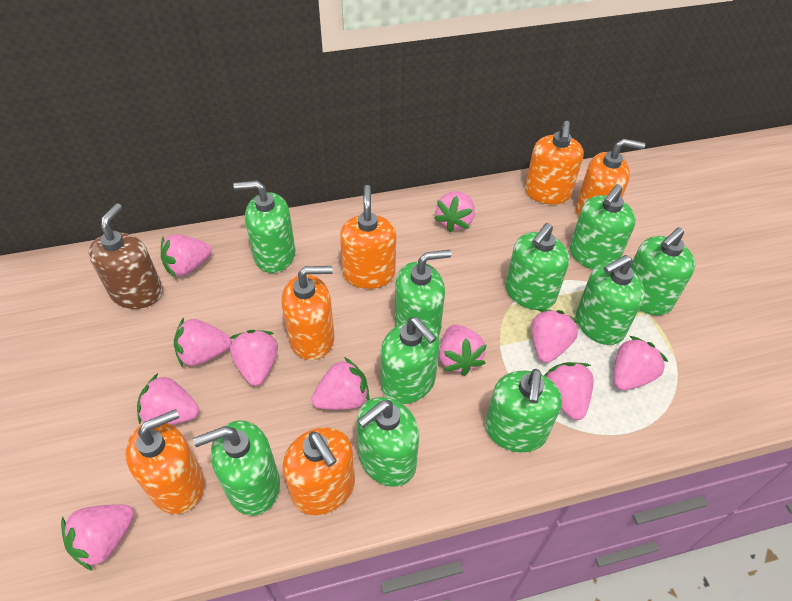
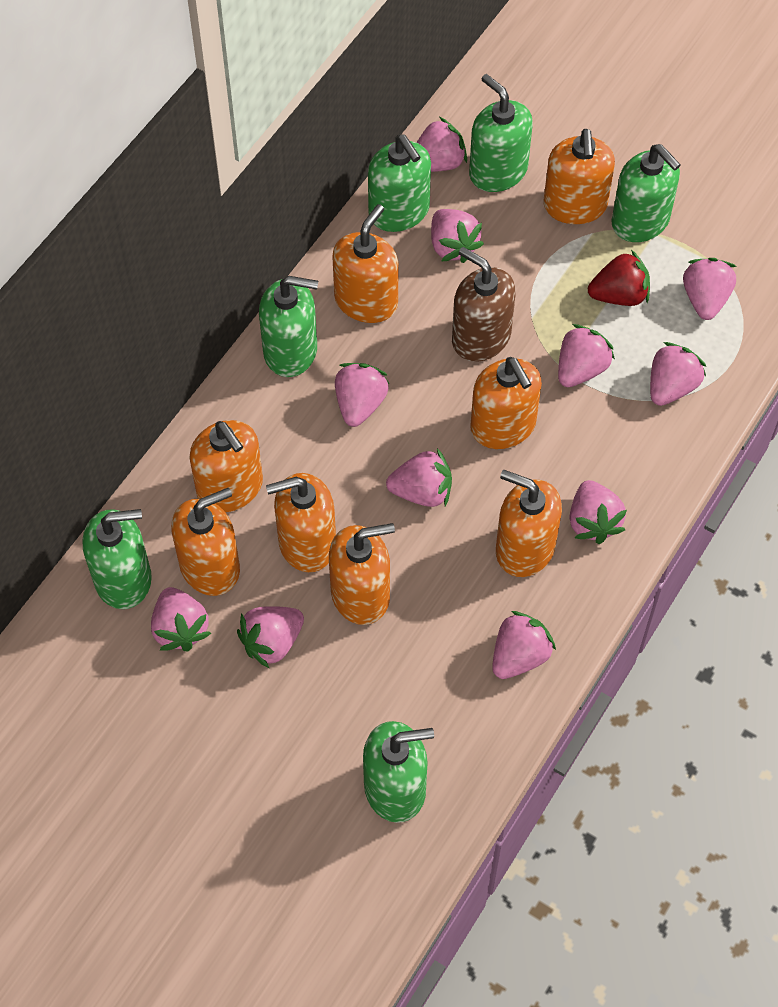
green soap dispenser: [193,420,280,516] [233,181,295,273] [357,397,419,487] [381,317,440,404] [395,250,451,335] [485,369,562,452] [505,223,569,310] [570,184,636,270] [576,255,645,345] [630,227,695,315] = 10 -> [83,509,152,609] [259,276,318,377] [363,721,434,823] [368,135,431,232] [469,74,533,192] [611,144,681,242] = 6
orange soap dispenser: [125,409,205,514] [281,266,335,360] [283,427,355,515] [340,185,396,289] [525,121,584,204] [576,139,645,217] = 6 -> [171,488,240,596] [190,420,263,512] [266,473,336,572] [329,523,395,625] [332,204,399,323] [470,357,542,449] [496,470,562,577] [543,129,615,224] = 8
red strawberry: none = 0 -> [588,250,650,306] = 1

